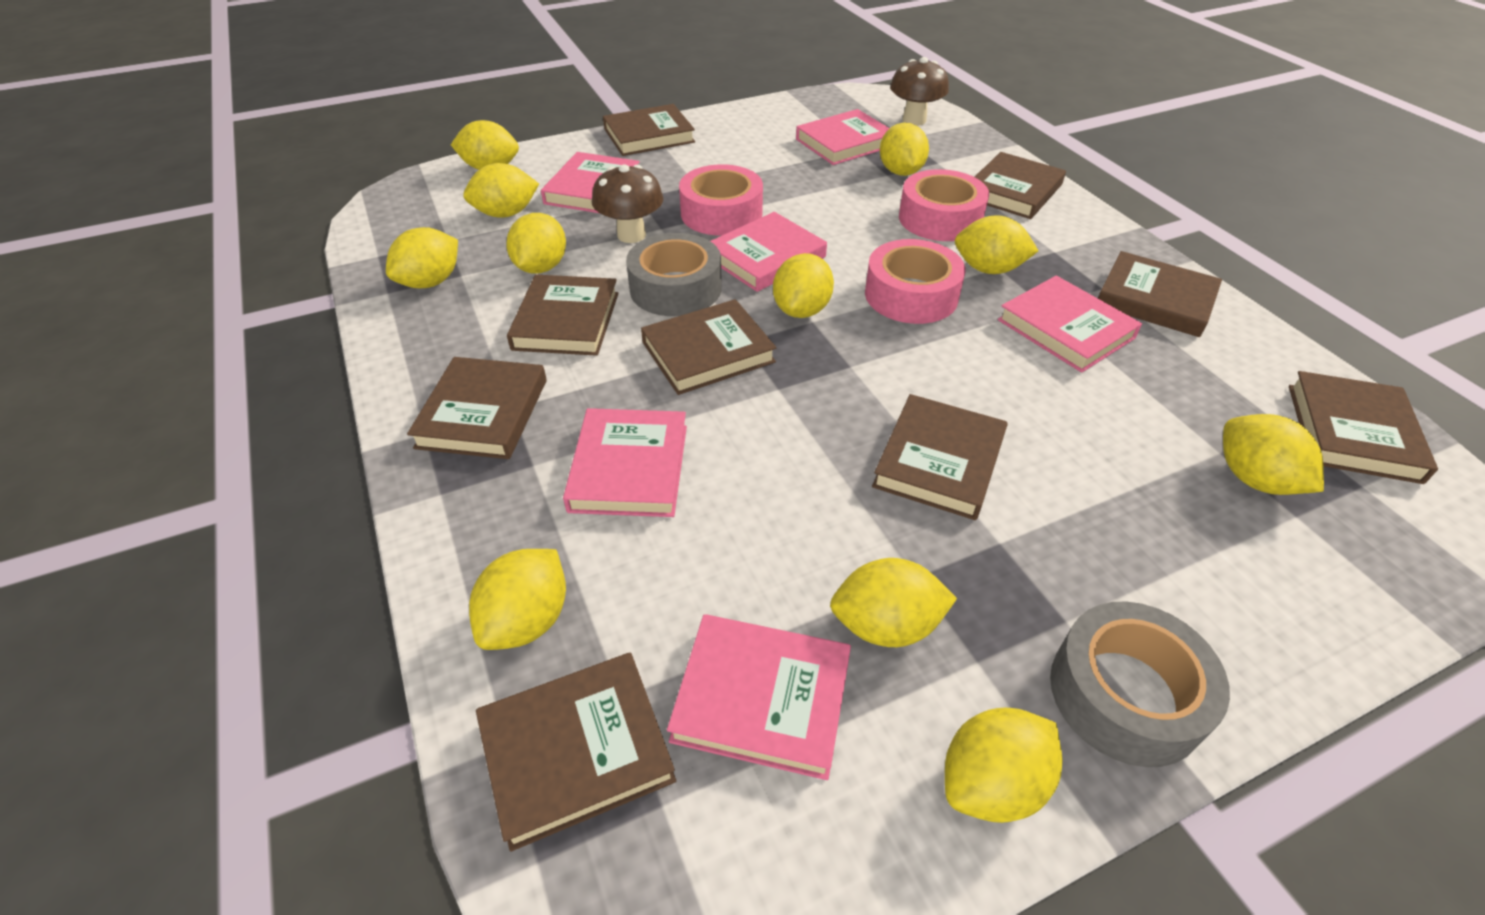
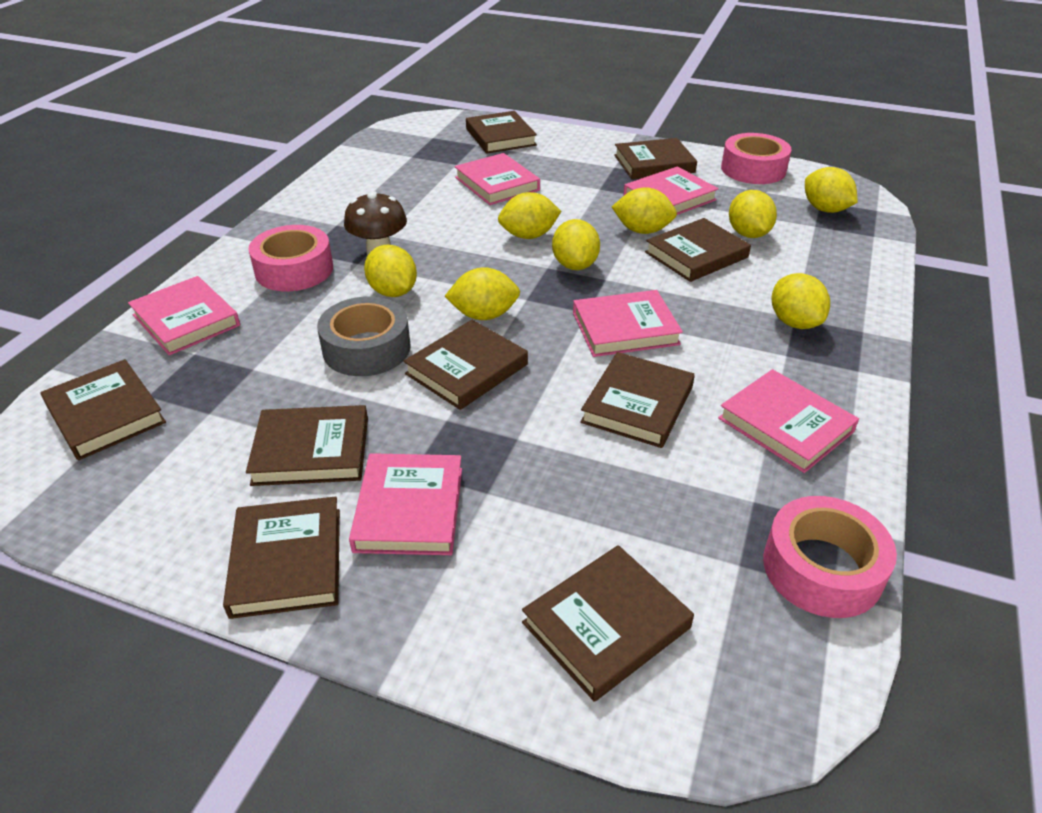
brown mushroom: [592,164,664,243] [890,57,949,126] = 2 -> [344,191,407,255] = 1
grey tape: [626,233,722,316] [1050,602,1230,767] = 2 -> [317,296,411,376] = 1
yellow lemon: [386,227,458,288] [451,120,519,170] [463,163,539,218] [469,549,566,650] [506,213,566,274] [773,253,834,318] [830,558,957,647] [880,123,929,176] [945,708,1063,823] [955,215,1039,274] [1223,414,1324,495] = 11 -> [364,245,417,297] [444,267,520,320] [498,192,561,239] [552,219,600,270] [612,187,677,234] [729,190,777,238] [771,273,830,329] [805,167,858,213] = 8

